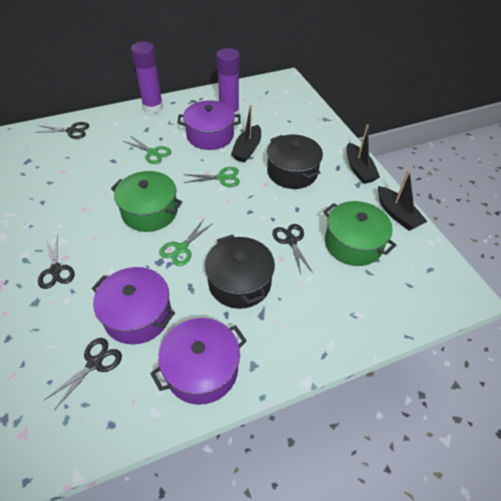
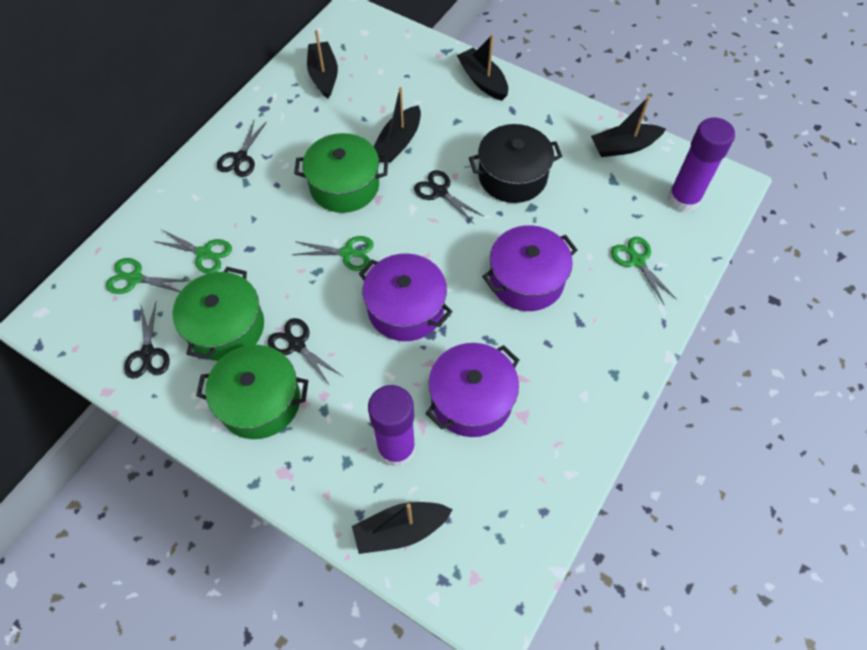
black boat: [231,105,261,163] [346,125,380,184] [378,169,428,231] = 3 -> [307,30,338,98] [352,502,453,554] [374,87,421,163] [457,35,508,101] [591,96,666,157] = 5
black pot: [205,234,275,309] [267,135,323,189] = 2 -> [469,124,562,203] = 1
green pot: [111,171,182,232] [323,201,396,266] = 2 -> [172,267,264,361] [196,345,308,439] [294,133,388,213] = 3
green scissors: [124,136,171,164] [159,219,213,266] [183,167,240,187] = 3 -> [106,258,190,294] [153,229,232,274] [292,236,374,271] [611,237,677,304] = 4

